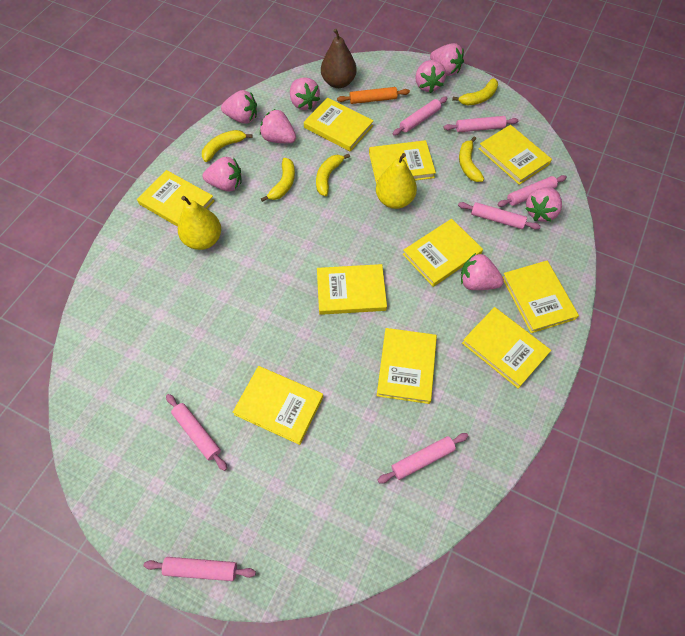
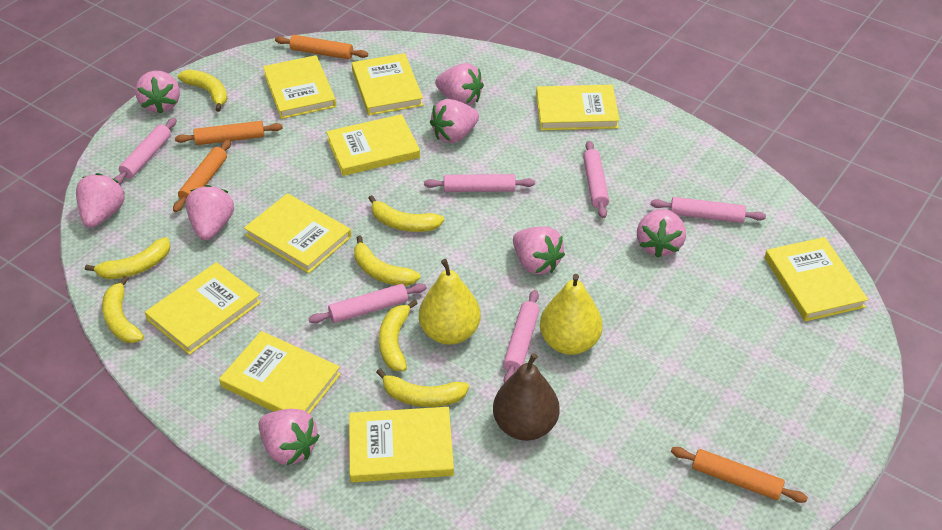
orange rolling pin: [337,87,410,104] = 1 -> [173,139,231,212] [175,121,283,145] [275,35,368,59] [671,447,808,503] = 4
pink rolling pin: [144,557,256,581] [166,394,227,471] [378,433,468,483] [393,97,448,136] [444,116,519,133] [458,202,541,230] [497,175,567,207] = 7 -> [114,118,177,185] [309,283,427,324] [424,174,535,192] [503,290,540,383] [583,141,609,218] [651,197,766,223] = 6
yellow banana: [202,130,253,162] [261,158,295,202] [316,154,350,196] [452,78,498,105] [459,137,484,182] = 5 -> [85,237,170,279] [102,276,144,343] [178,69,228,112] [354,235,420,286] [368,195,444,232] [376,369,469,407] [379,299,418,371] = 7
yellow book: [137,170,215,227] [233,366,323,445] [304,98,374,152] [317,264,387,315] [369,140,436,184] [377,328,437,404] [403,219,483,287] [462,307,551,388] [478,125,552,185] [503,261,579,333] = 10 -> [145,262,261,355] [219,331,341,414] [244,193,351,273] [263,55,336,119] [326,114,420,176] [349,407,454,482] [352,53,423,115] [536,85,620,130] [765,237,868,321] = 9

